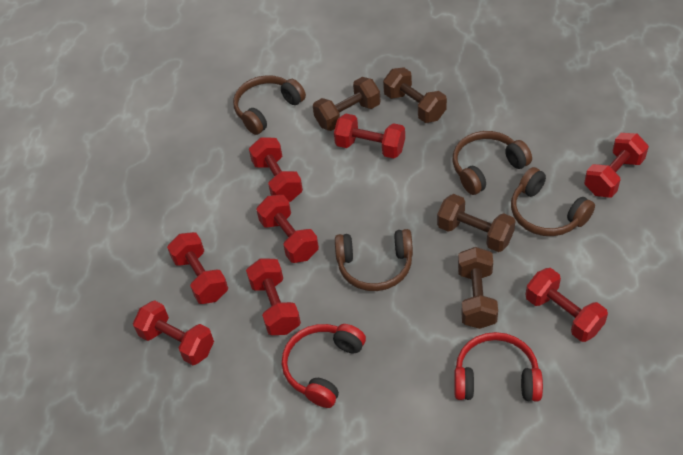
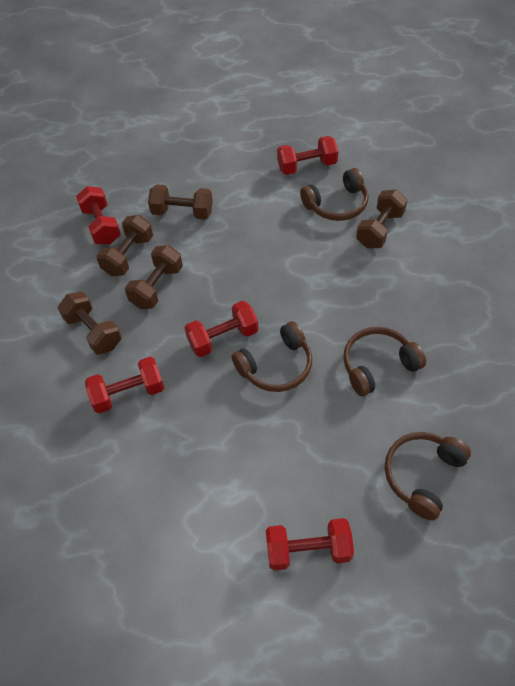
brown dumbbell: [313,77,380,131] [383,67,447,123] [437,194,515,252] [458,247,498,329] = 4 -> [58,291,122,355] [96,215,153,276] [125,245,183,309] [148,184,213,220] [356,190,408,248] = 5
red dumbbell: [133,300,214,365] [167,232,228,304] [246,259,301,335] [249,137,303,202] [256,195,319,263] [334,113,405,158] [525,268,608,342] [584,133,649,198] = 8 -> [76,186,121,244] [85,357,164,413] [185,301,258,357] [266,518,354,570] [277,136,338,175] = 5
red headphones: [282,324,366,408] [454,332,543,402] = 2 -> none = 0

